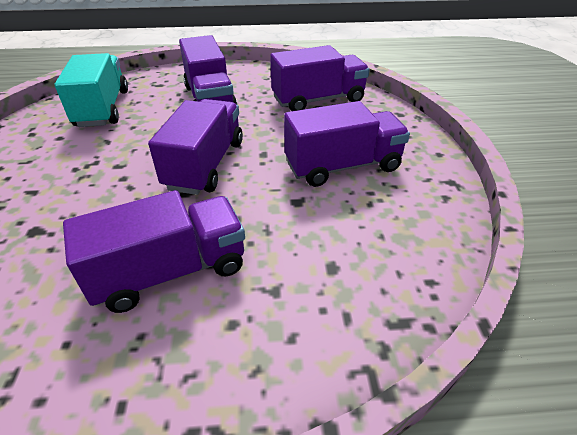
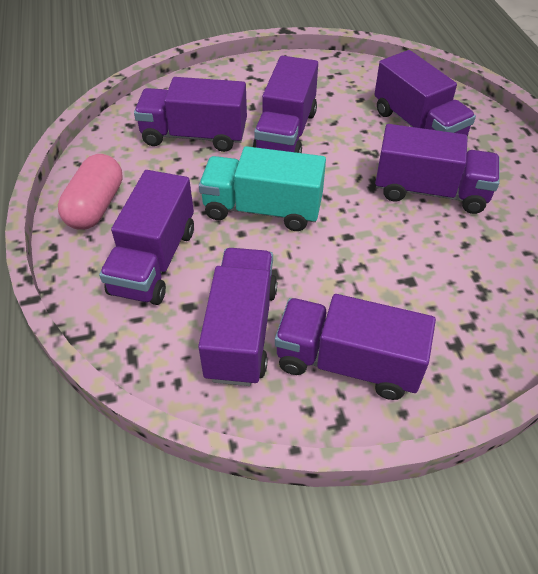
pink capsule: none = 0 -> [58,154,123,230] = 1
purple truck: [63,190,245,313] [148,99,243,195] [179,35,237,105] [270,45,370,111] [284,101,410,187] = 5 -> [99,170,194,305] [134,77,247,152] [198,248,277,386] [253,56,318,153] [275,294,436,400] [374,50,476,137] [375,124,500,214] = 7

